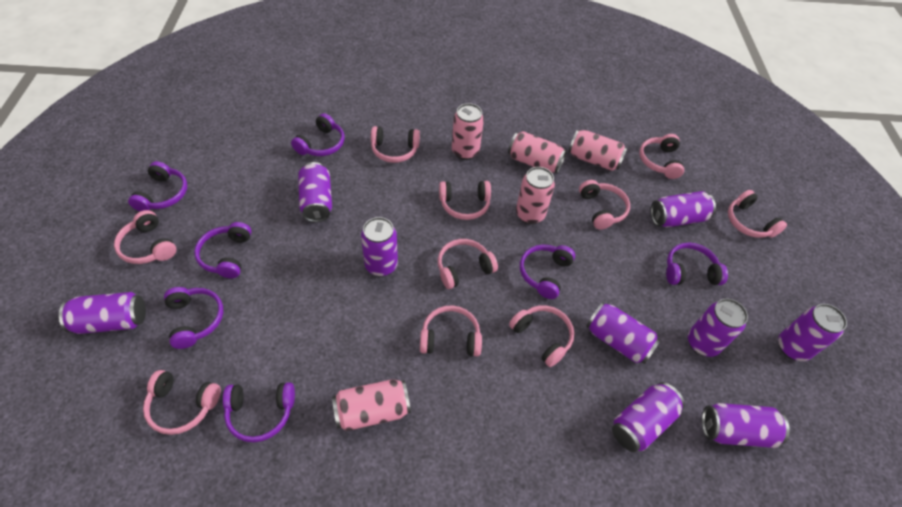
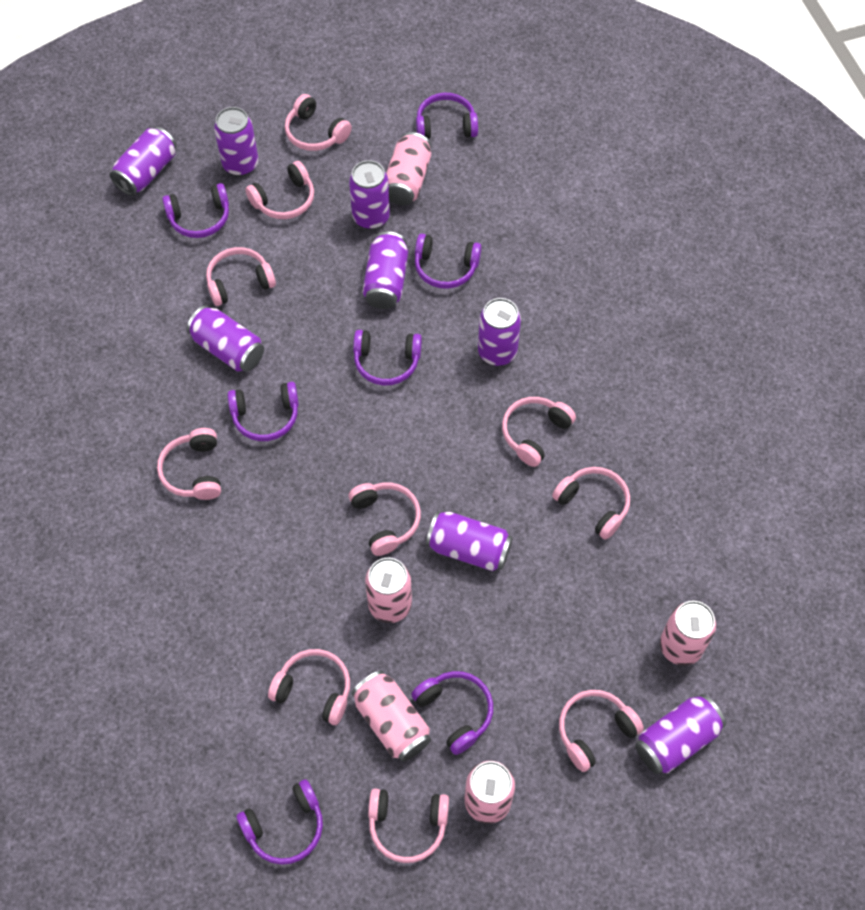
purple can: [59,292,146,334] [298,162,332,222] [361,217,398,276] [586,302,661,364] [612,382,685,452] [650,191,716,227] [688,298,748,357] [702,403,790,448] [778,304,847,361] = 9 -> [110,127,176,196] [187,306,264,372] [214,107,258,176] [349,160,390,230] [363,232,408,309] [426,511,513,571] [478,298,521,366] [635,694,726,774] = 8

